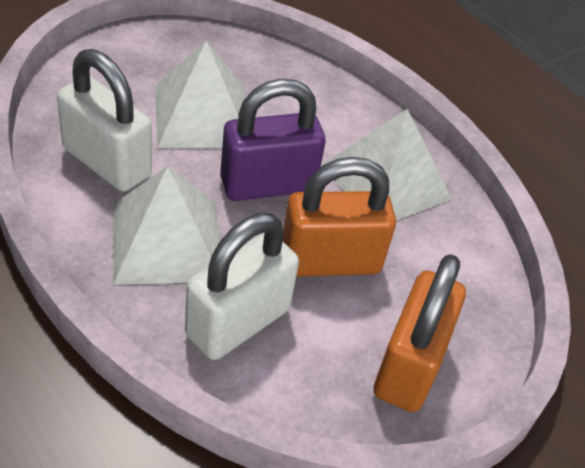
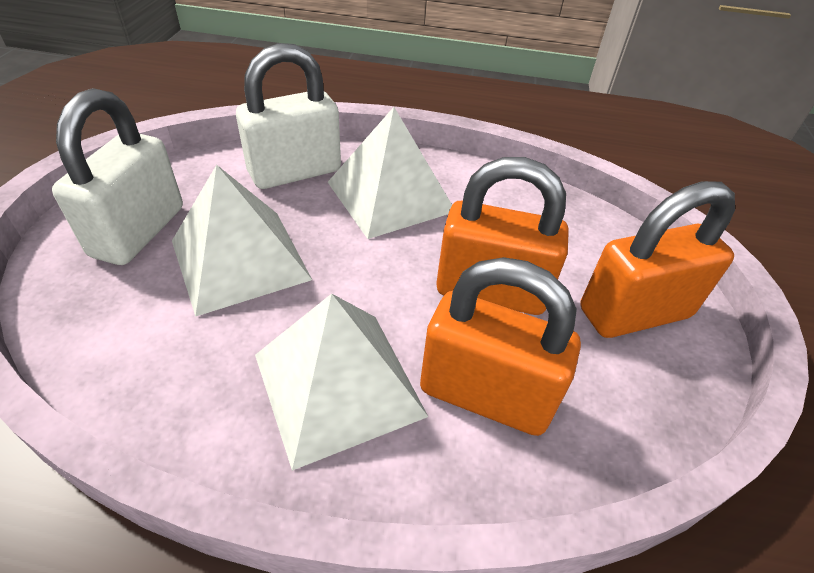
orange padlock: [283,157,396,277] [374,254,466,412] = 2 -> [420,257,581,436] [436,157,569,315] [580,181,735,338] = 3
purple padlock: [220,79,326,201] = 1 -> none = 0

